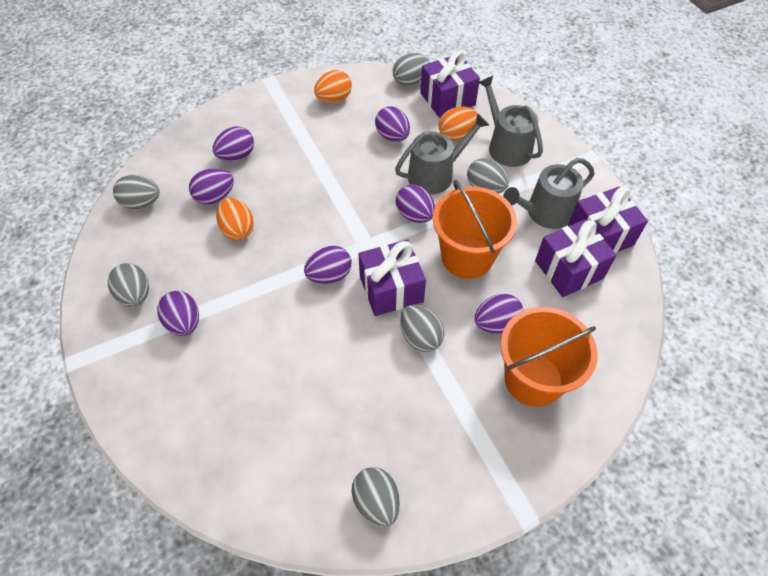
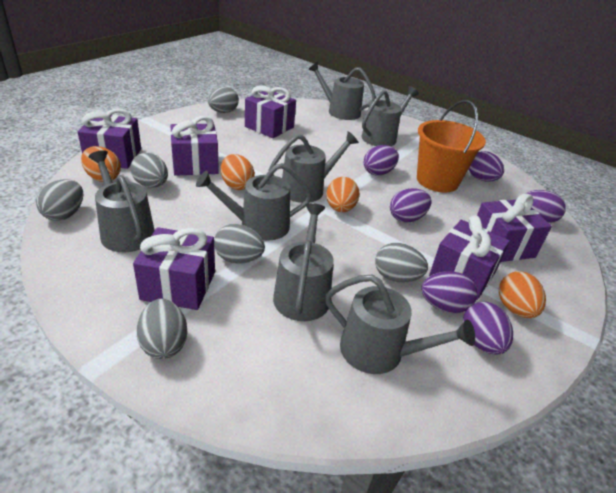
grey watering can: [395,113,489,195] [478,76,543,167] [503,158,595,229] = 3 -> [88,150,155,252] [196,163,312,241] [268,132,359,203] [273,203,334,321] [308,62,376,120] [325,275,475,374] [361,86,419,146] = 7
orange bucket: [433,180,517,279] [500,307,598,407] = 2 -> [417,100,486,193] = 1
orange egg: [216,198,254,240] [314,70,352,103] [439,107,477,141] = 3 -> [81,146,121,182] [221,154,255,190] [326,177,359,212] [499,271,546,318] = 4
purple egg: [157,291,199,336] [189,168,234,205] [213,126,254,161] [304,246,352,284] [375,106,410,142] [396,184,435,223] [475,294,524,333] = 7 -> [364,145,399,176] [390,188,432,223] [421,271,477,313] [463,302,513,355] [469,151,504,182] [526,190,566,223] = 6
purple gift: [358,240,426,316] [420,51,480,118] [535,219,616,297] [568,186,648,253] = 4 -> [78,108,141,169] [133,227,215,310] [170,116,219,176] [245,85,296,138] [429,215,510,300] [477,194,552,262] = 6

